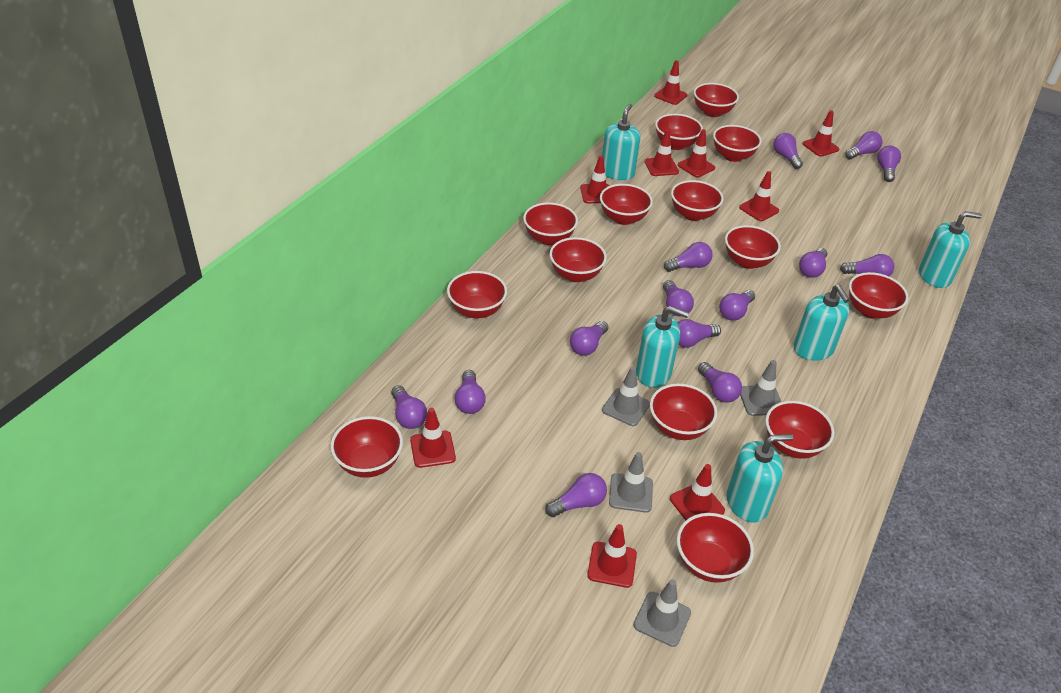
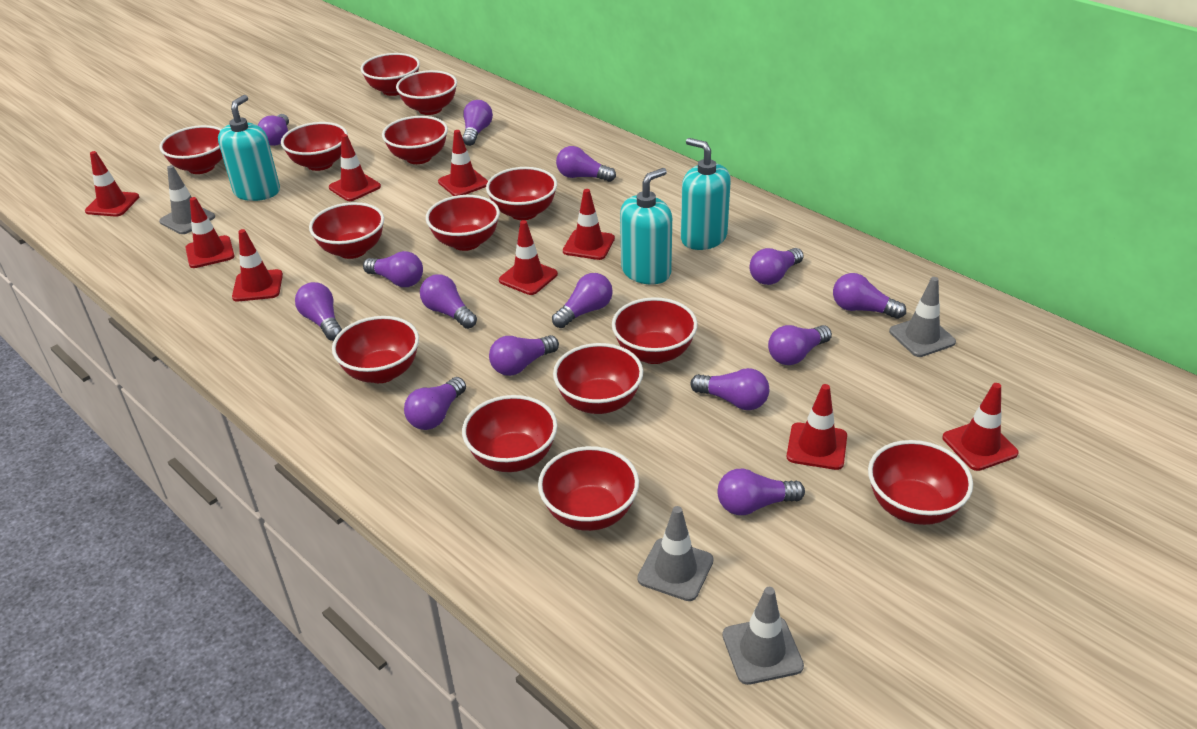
turquoise soap dispenser: [602,103,641,180] [636,306,689,388] [726,434,793,523] [793,285,850,361] [919,211,982,288] = 5 -> [218,95,280,201] [620,168,672,284] [681,138,731,250] = 3

